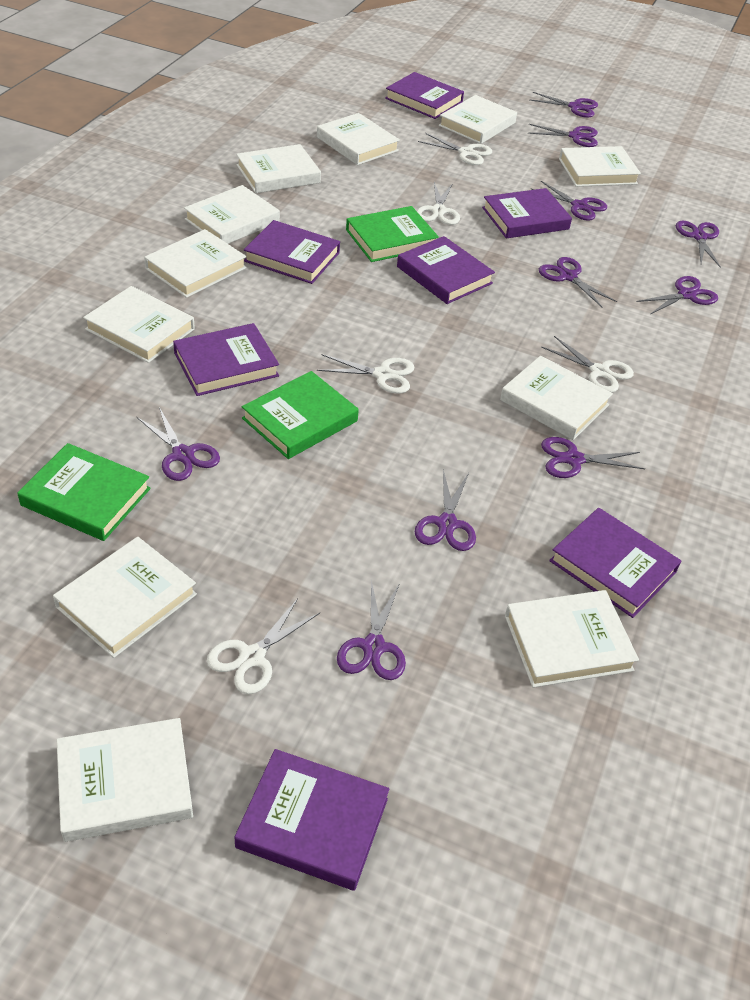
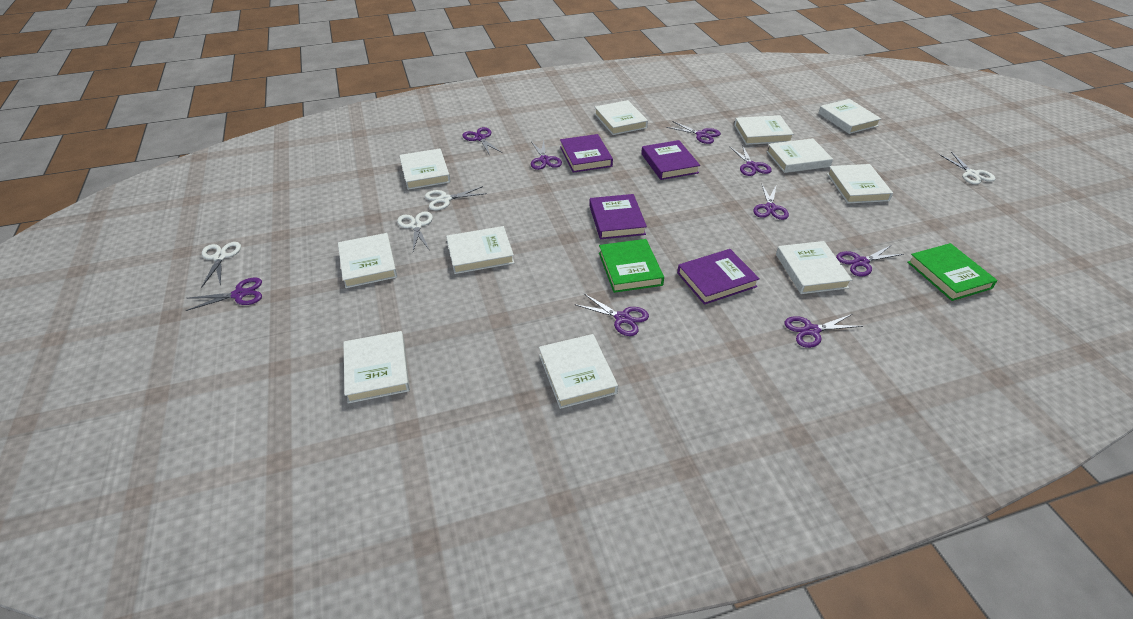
green book: [17,443,151,541] [242,371,359,459] [346,206,439,262] = 3 -> [599,239,664,293] [907,243,998,301] = 2
purple book: [173,323,279,396] [235,749,389,891] [244,220,340,284] [385,72,464,119] [397,236,495,304] [482,188,572,239] [549,508,681,618] = 7 -> [560,134,613,173] [589,194,647,239] [641,140,700,180] [677,249,760,305] = 4
purple scissors: [137,407,220,481] [337,580,406,680] [415,469,476,551] [528,124,598,147] [529,92,598,118] [531,181,607,221] [539,257,617,308] [541,437,645,478] [637,276,718,314] [676,221,721,268] = 10 -> [186,278,262,311] [462,127,502,155] [531,140,562,170] [574,293,649,336] [666,121,721,144] [730,145,772,176] [753,184,789,220] [785,314,863,348] [836,246,904,277] = 9
white scissors: [207,598,320,694] [317,354,414,394] [417,182,460,225] [418,133,492,165] [541,336,634,393] = 5 -> [202,242,241,287] [397,211,433,251] [425,186,487,210] [940,152,996,185] = 4

